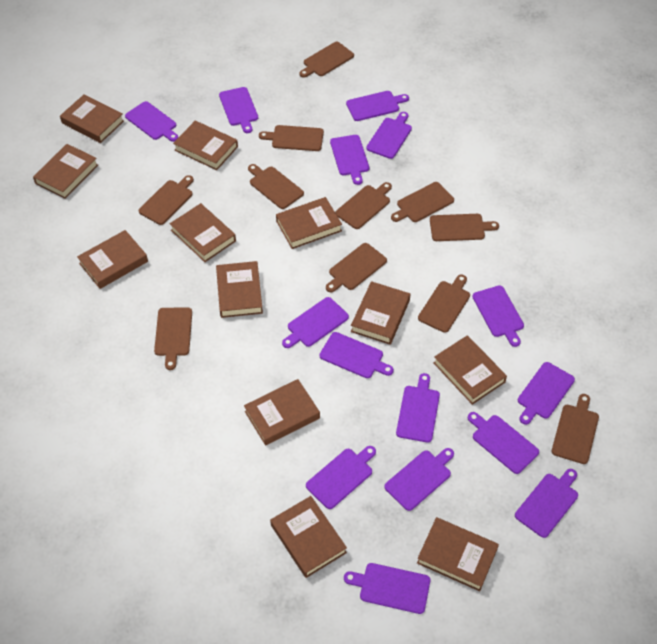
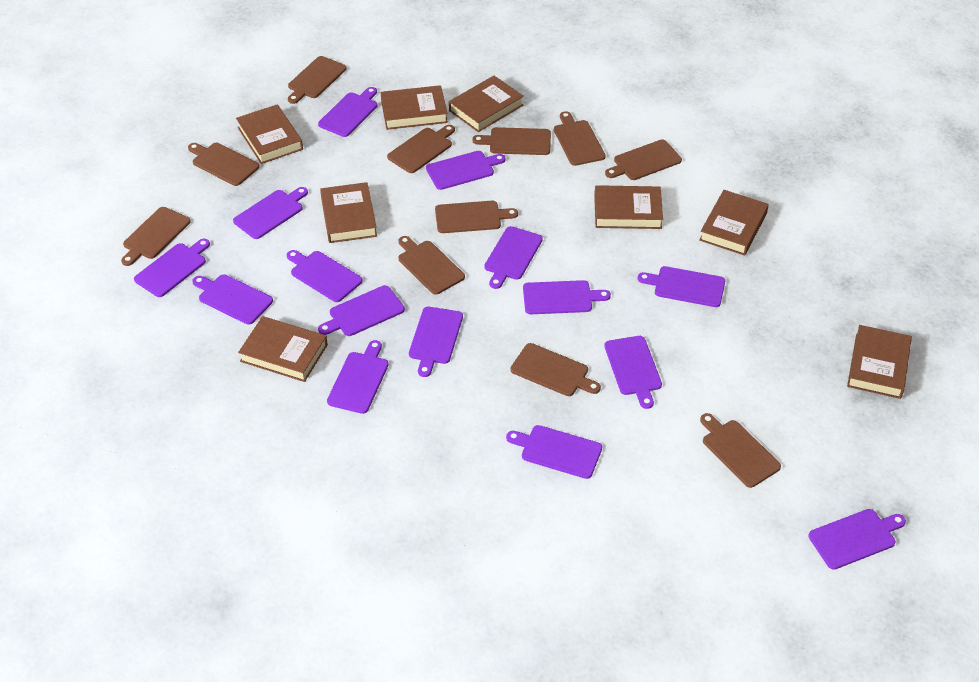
brown book: [33,144,98,199] [60,95,124,143] [77,230,148,289] [170,203,236,262] [173,121,238,170] [216,261,263,318] [244,379,320,446] [270,496,347,578] [276,197,342,249] [351,281,410,345] [417,517,499,591] [433,335,507,405] = 12 -> [236,104,303,164] [238,316,328,382] [320,182,377,243] [381,85,448,130] [449,76,524,132] [594,185,663,229] [699,190,769,255] [847,325,912,399] = 8

